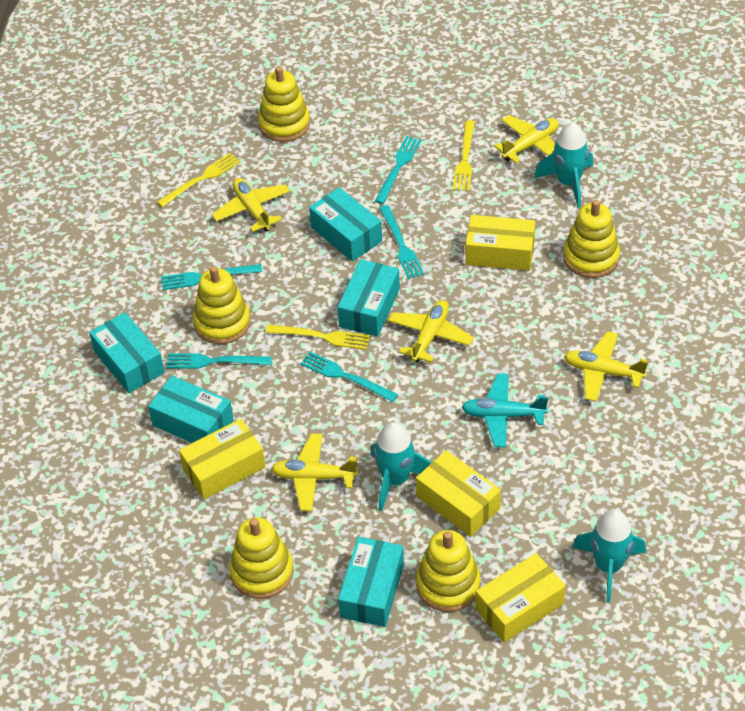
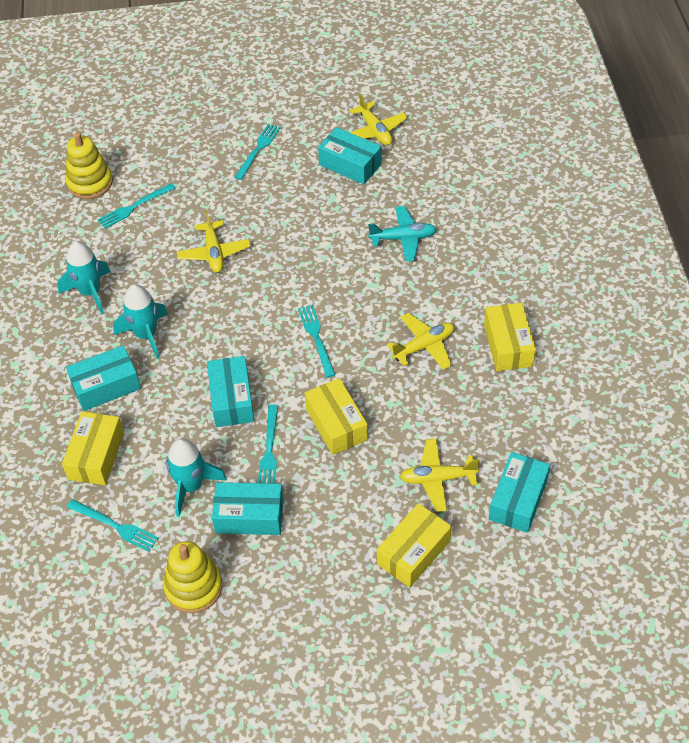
yellow fork: [157,153,240,207] [265,324,370,350] [453,120,475,191] = 3 -> none = 0
yellow plane: [212,178,290,232] [271,433,358,511] [388,300,474,363] [494,115,559,163] [564,331,648,402] = 5 -> [177,210,251,273] [349,93,408,145] [387,313,454,370] [400,438,480,512] = 4
yellow stacking toy: [193,266,251,344] [229,517,294,599] [258,66,310,142] [416,530,480,612] [563,200,620,278] = 5 -> [65,132,113,199] [163,541,223,613] = 2

